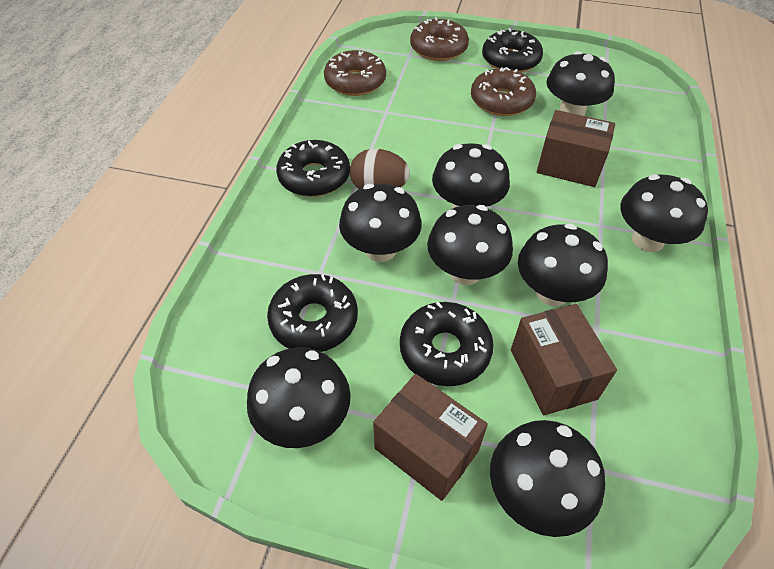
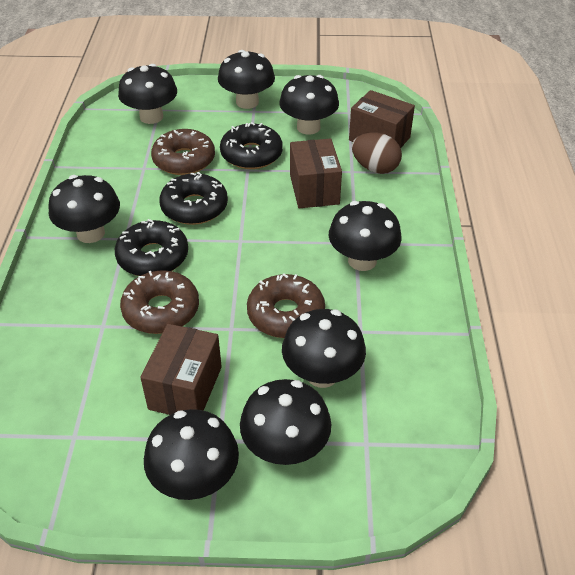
black donut: [267,274,358,352] [276,140,350,197] [400,302,494,386] [482,28,543,72] = 4 -> [115,219,188,276] [159,172,228,225] [220,122,283,169] = 3

